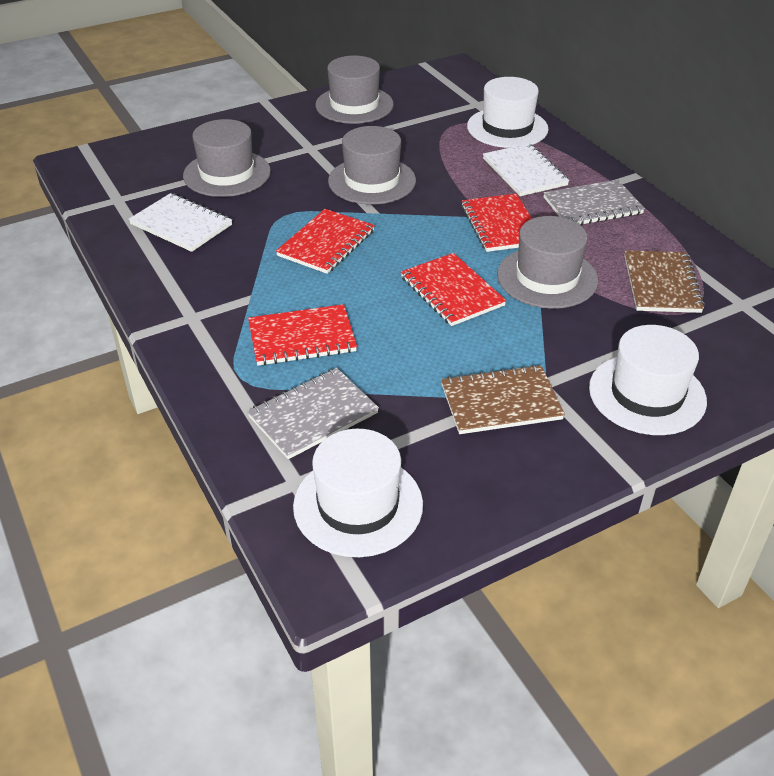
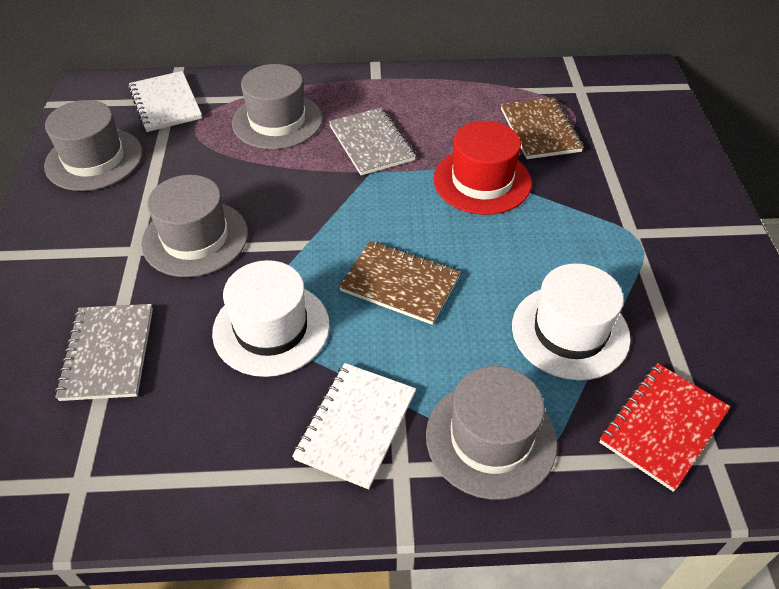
red hat: none = 0 -> [433,121,532,215] = 1
red notebook: [248,304,357,366] [276,209,375,274] [401,253,506,326] [461,194,532,252] = 4 -> [600,363,731,492] = 1
white hat: [293,429,423,557] [467,77,549,148] [589,325,707,435] = 3 -> [212,260,330,377] [512,263,631,380] = 2

